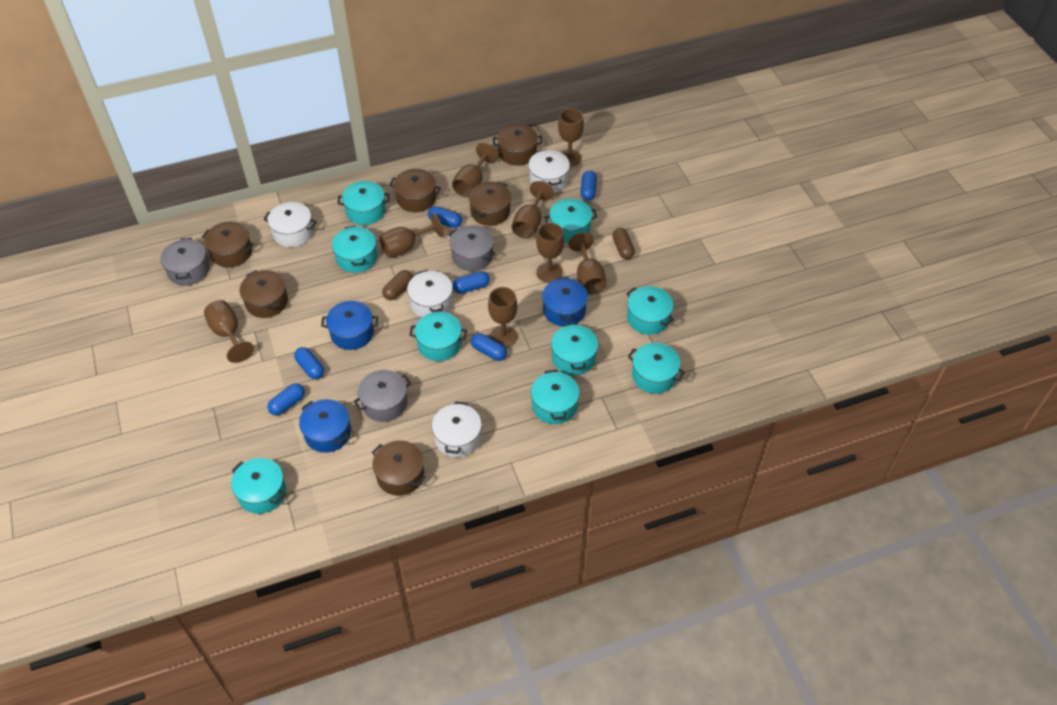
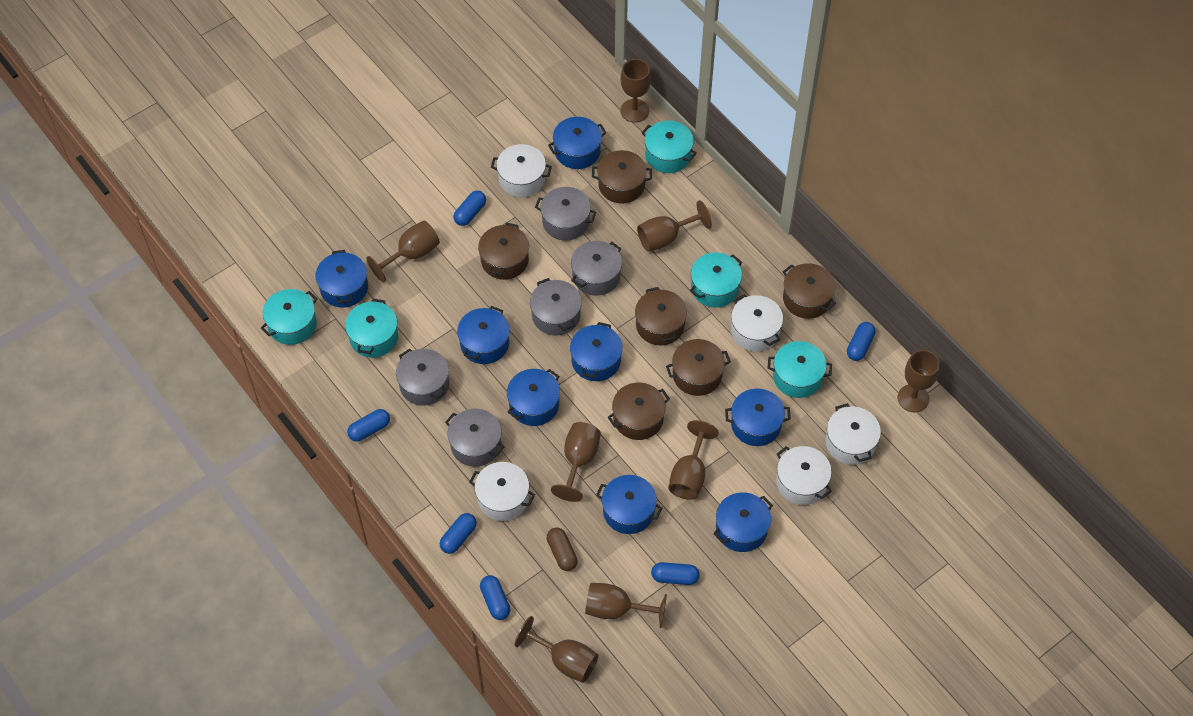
blue pot: [299,399,351,453] [321,301,378,350] [542,277,588,326] = 3 -> [316,250,368,308] [457,306,510,364] [507,369,560,426] [548,117,607,169] [570,322,623,381] [596,475,662,534] [713,492,773,552] [725,388,791,446] = 8
brown capsule: [382,270,413,300] [612,228,635,259] = 2 -> [547,527,578,571] = 1
grey pot: [161,238,209,286] [354,370,411,422] [449,225,495,271] = 3 -> [396,348,449,406] [445,409,504,467] [530,278,582,336] [535,187,596,241] [571,241,622,296] = 5
turquoise pot: [231,458,286,514] [332,226,377,273] [338,181,390,225] [409,312,467,361] [531,370,580,424] [544,198,597,243] [551,323,598,375] [626,286,674,335] [628,343,685,394] = 9 -> [261,289,317,345] [345,299,398,358] [641,121,697,173] [690,252,742,308] [767,341,832,398] = 5
white pot: [264,202,317,247] [407,270,453,317] [432,401,482,457] [528,149,570,193] = 4 -> [469,462,535,521] [491,144,552,197] [731,294,783,351] [776,446,832,505] [825,403,881,465] = 5

